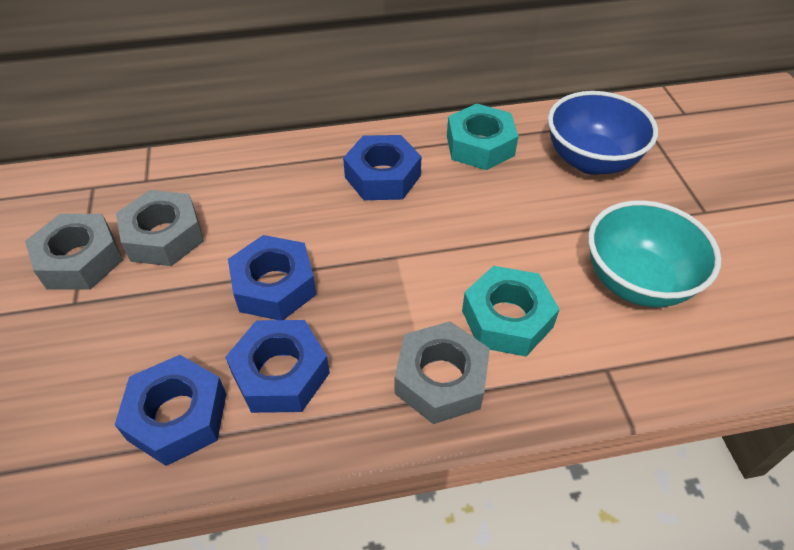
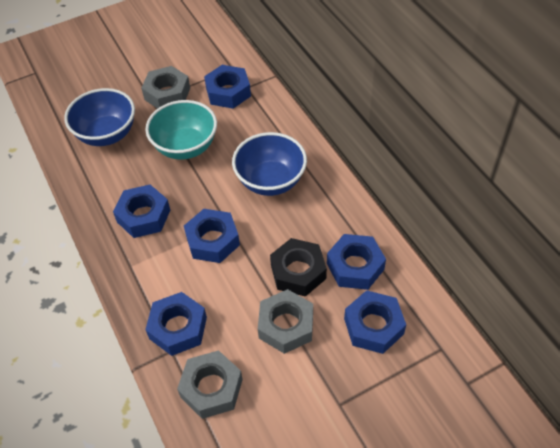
black nut: none = 0 -> [270,238,327,297] = 1
blue bowl: [548,91,658,175] = 1 -> [64,88,135,146] [232,132,307,196] = 2
blue nut: [115,355,226,466] [225,320,330,413] [228,235,316,320] [343,135,422,200] = 4 -> [113,185,170,238] [145,292,207,356] [184,209,240,263] [204,65,251,109] [327,234,386,290] [344,290,406,354] = 6
turquoise nut: [447,104,519,170] [462,266,560,357] = 2 -> none = 0

